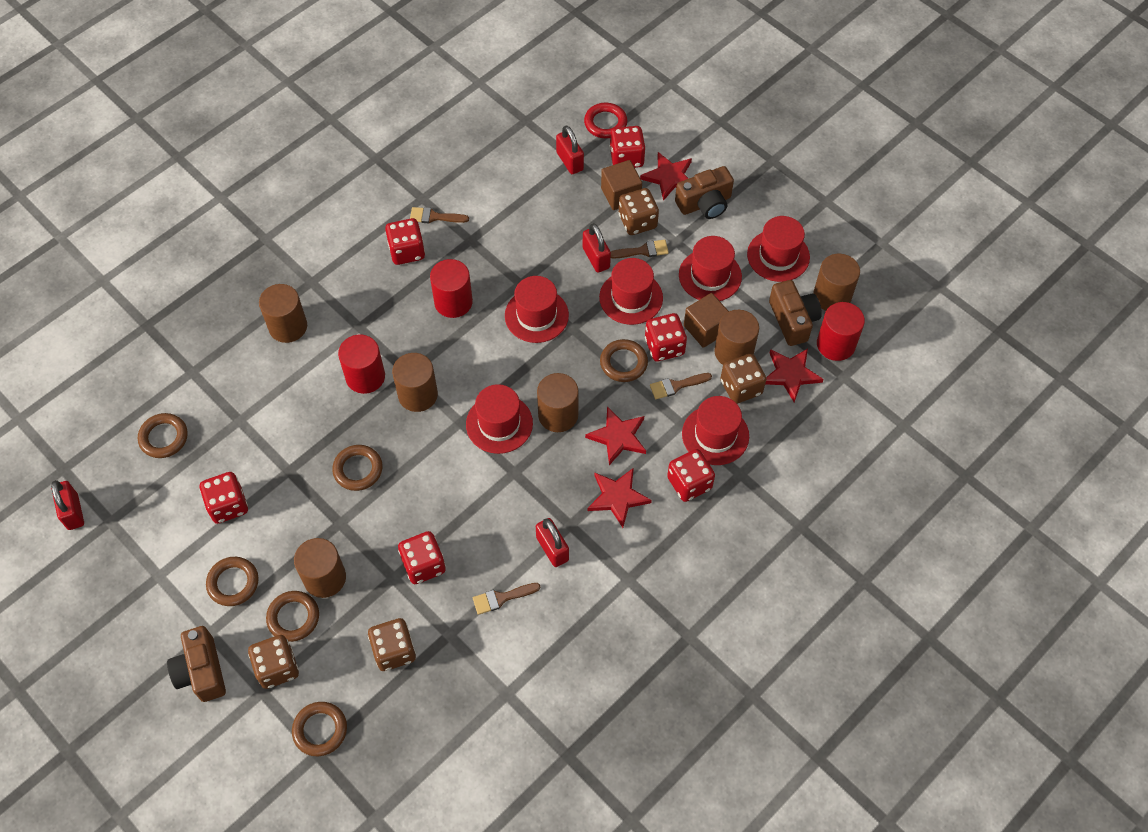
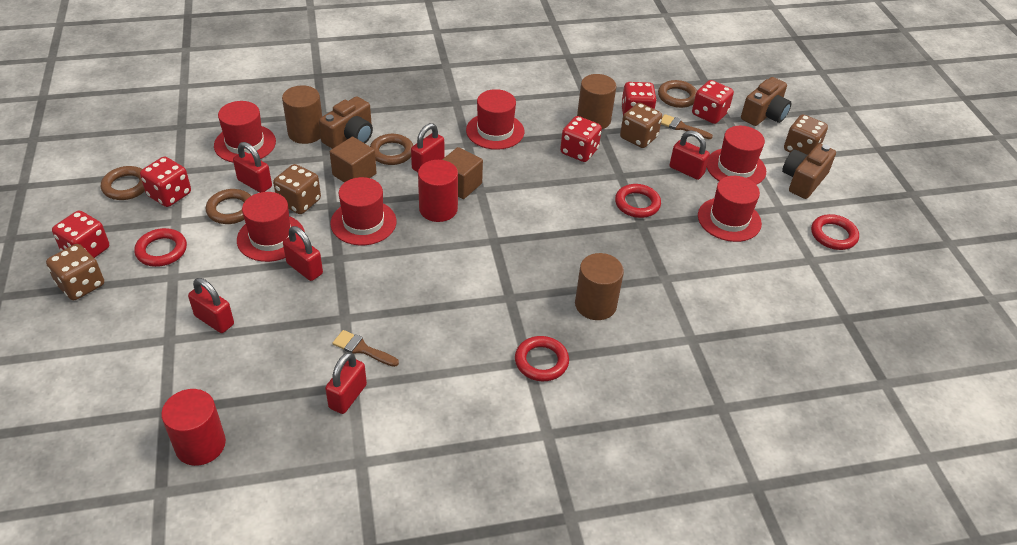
brown brush: [410,207,469,223] [473,583,541,615] [611,240,669,259] [650,373,712,399] = 4 -> [333,330,399,367] [661,114,713,139] = 2
brown cylinder: [259,284,307,343] [294,538,346,598] [392,353,438,412] [537,373,579,432] [714,310,759,365] [813,254,860,311] = 6 -> [282,85,322,144] [575,253,624,320] [577,74,617,129] = 3
brown ring: [138,413,188,458] [206,557,259,606] [266,591,319,642] [292,702,347,756] [332,445,382,491] [600,339,648,382] = 6 -> [101,166,145,200] [206,189,251,224] [370,134,413,165] [658,80,697,108] = 4
red cylinder: [338,335,385,394] [430,259,473,318] [817,302,865,361] = 3 -> [161,389,226,466] [418,160,458,222] = 2
red dice: [200,472,248,524] [385,218,425,265] [398,531,446,584] [609,126,646,168] [645,313,687,361] [667,449,715,502] = 6 -> [52,211,109,258] [140,157,191,207] [560,116,602,162] [621,82,657,116] [692,80,734,124] = 5
red padlock: [51,480,84,530] [536,518,569,567] [556,125,584,174] [583,223,611,273] = 4 -> [188,278,234,333] [233,142,272,193] [283,226,323,281] [325,352,367,414] [411,123,444,172] [669,130,710,180] = 6
red ring: [584,103,627,138] = 1 -> [134,228,187,267] [515,336,569,381] [615,184,661,218] [811,214,859,250] = 4
red star: [585,407,646,465] [588,468,652,528] [640,152,692,201] [765,348,824,402] = 4 -> none = 0

